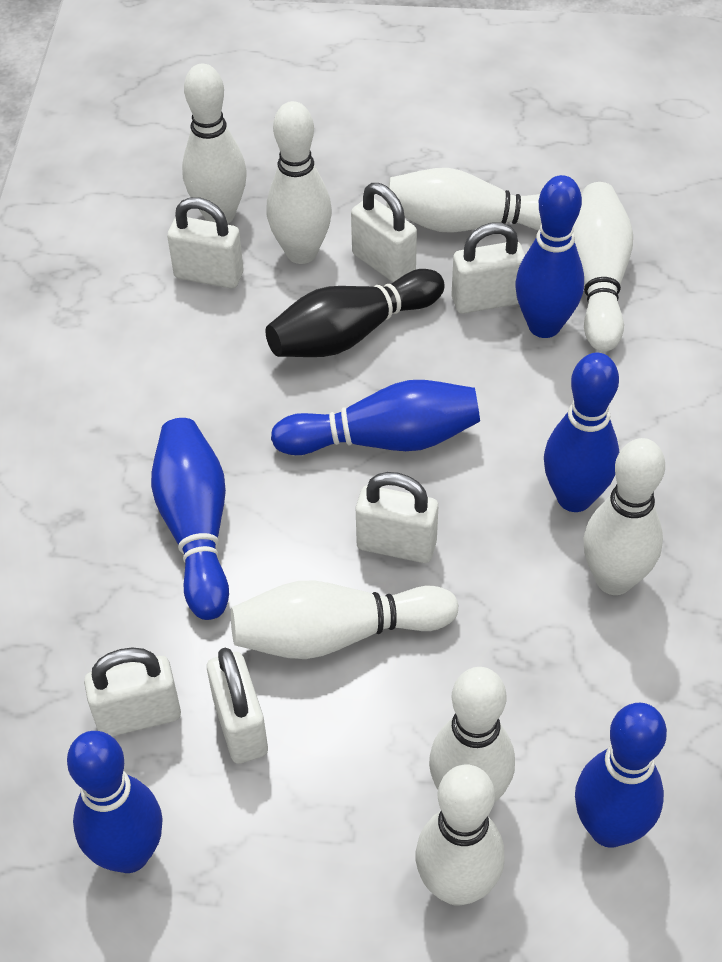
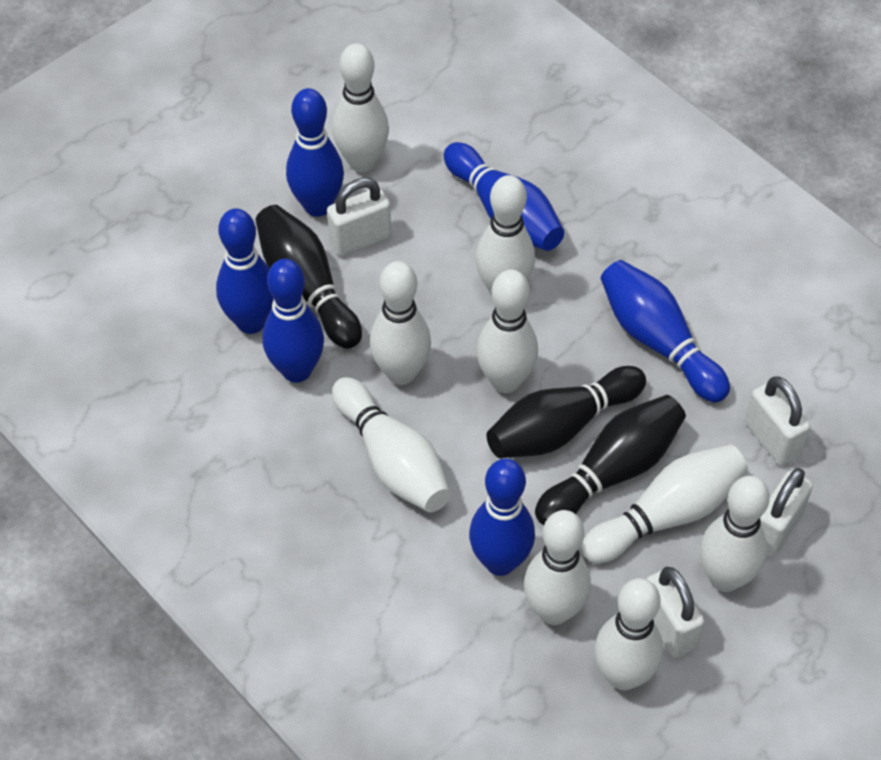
black bowling pin: [265,269,445,357] = 1 -> [255,205,362,349] [486,366,646,458] [535,395,686,525] = 3
white bowling pin: [182,64,247,224] [231,581,459,659] [267,101,332,264] [386,168,541,233] [416,765,505,906] [429,667,515,802] [573,182,633,352] [583,438,665,595] = 8 -> [332,43,389,172] [332,377,451,512] [370,261,431,385] [475,175,535,295] [476,269,538,393] [524,510,591,625] [581,444,748,563] [594,578,663,691] [700,476,770,592] = 9
white padlock: [84,648,181,736] [167,197,243,289] [207,647,268,764] [351,183,417,282] [356,472,438,563] [451,222,525,314] = 6 -> [327,178,391,256] [647,567,704,658] [745,376,810,466] [760,468,813,557] = 4

